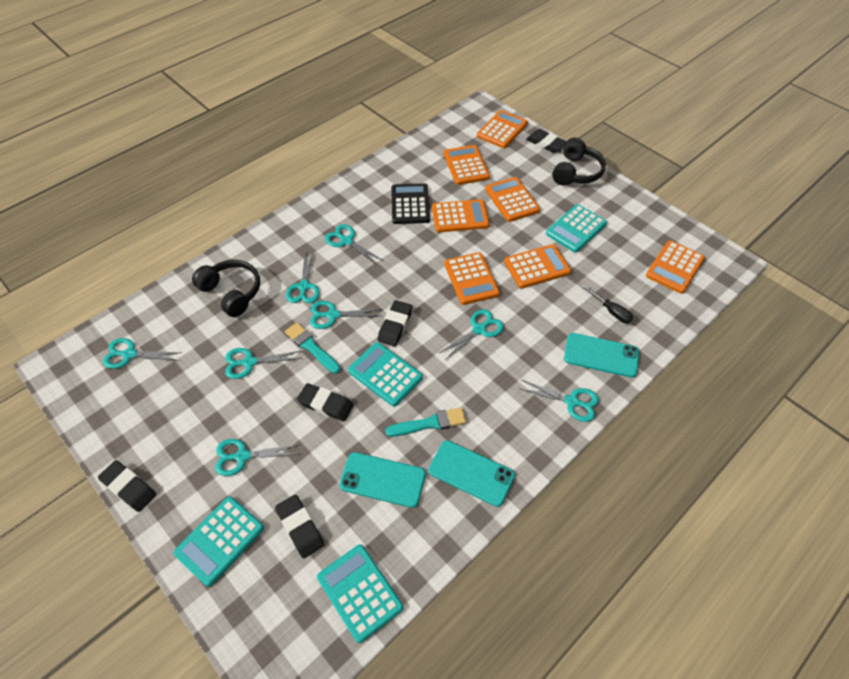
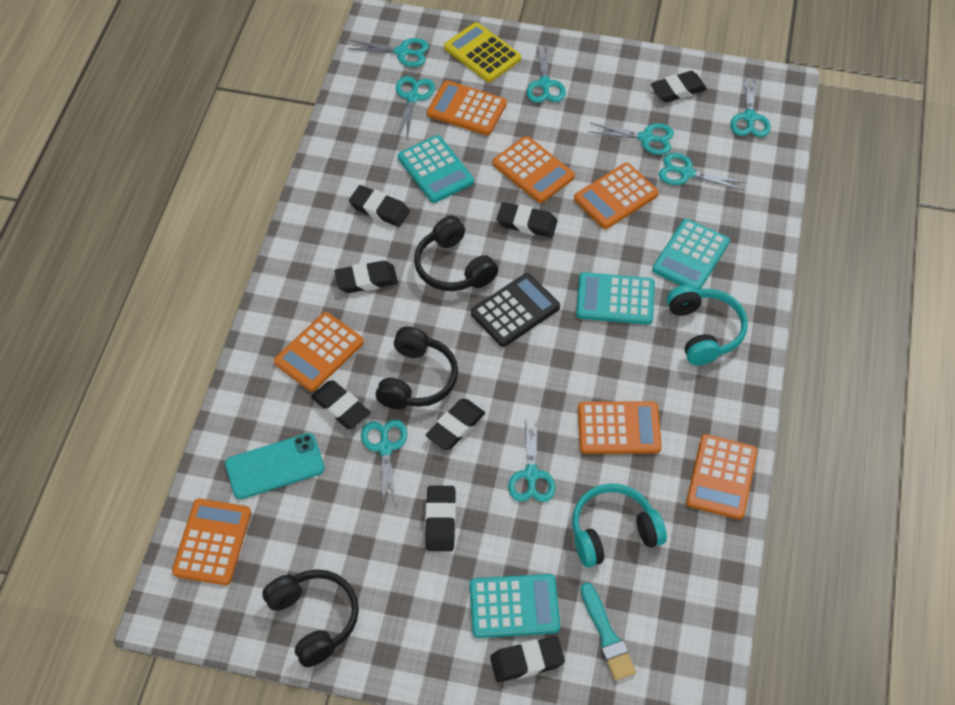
black eraser: [98,460,156,512] [275,494,324,558] [297,383,354,421] [378,300,412,347] [526,129,566,153] = 5 -> [311,380,371,429] [335,261,398,293] [349,185,410,227] [425,485,456,551] [426,399,485,450] [490,636,565,682] [497,202,557,238] [651,71,707,103] = 8
black headphones: [192,260,260,317] [552,138,606,186] = 2 -> [262,569,359,667] [376,327,458,409] [414,216,498,291] = 3
black screwdriver: [581,284,633,323] = 1 -> none = 0
turquoise brush: [285,322,340,374] [385,407,466,437] = 2 -> [581,582,636,681] = 1
turquoise headphones: none = 0 -> [572,483,667,568] [667,285,748,366] = 2
turquoise phone: [339,452,426,508] [429,440,515,507] [564,333,639,378] = 3 -> [225,433,325,499] = 1
yellow calculator: none = 0 -> [444,22,521,82] = 1

